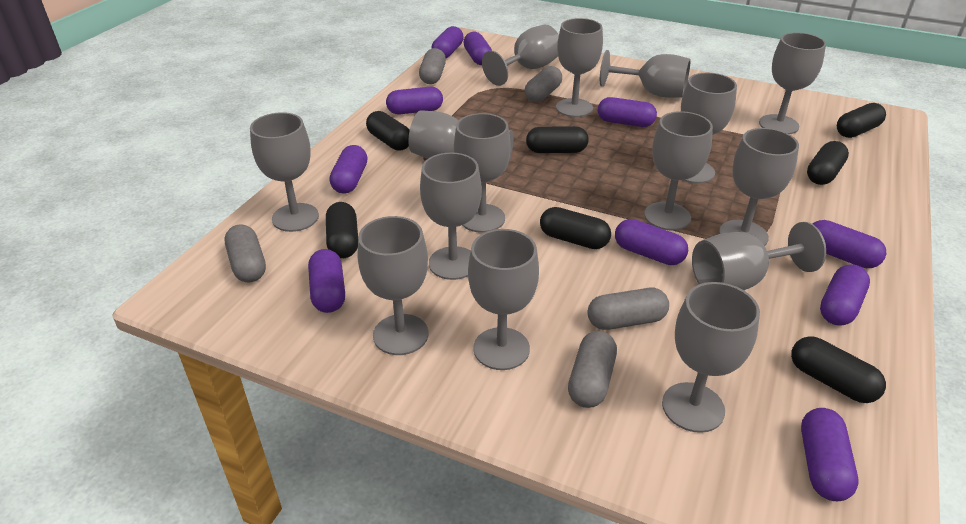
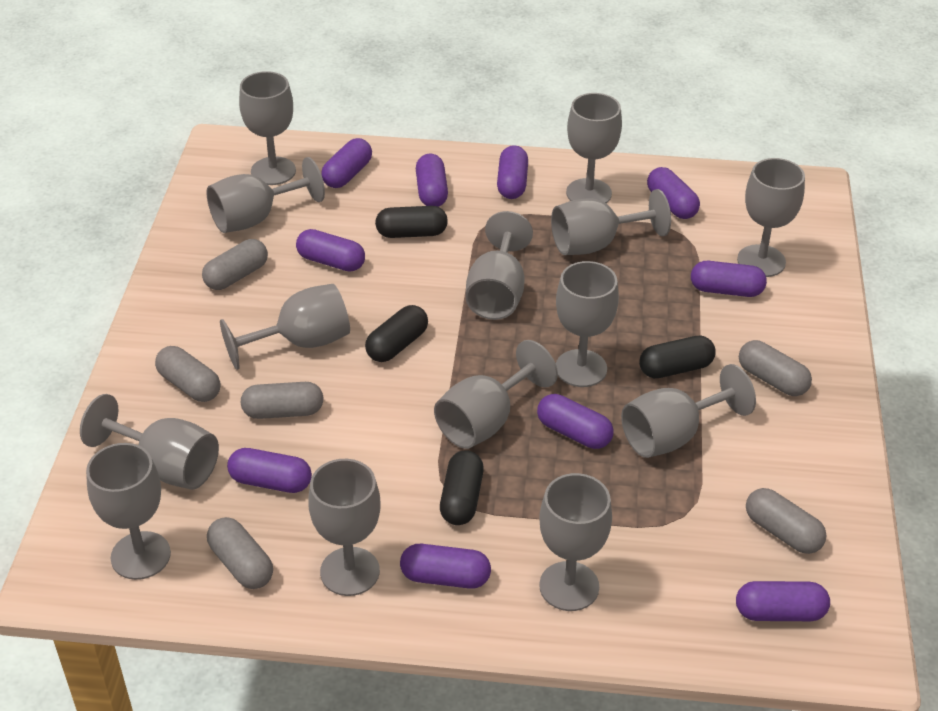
black capsule: [326,202,358,258] [366,111,410,151] [526,126,589,153] [540,207,611,249] [791,336,886,403] [807,141,849,185] [837,103,886,138] = 7 -> [365,305,428,362] [375,206,448,238] [440,450,484,525] [639,335,716,378] = 4
grey capsule: [225,224,266,283] [419,48,446,84] [525,66,562,102] [568,331,617,408] [587,288,669,330] = 5 -> [155,346,220,402] [202,239,268,290] [207,517,273,589] [241,382,324,419] [739,340,812,396] [746,488,827,554] = 6
grey goblet: [250,112,319,232] [358,216,429,355] [408,110,514,173] [420,152,482,280] [454,113,510,233] [468,229,539,370] [482,25,559,86] [556,18,603,117] [600,50,691,98] [644,111,713,231] [662,282,760,433] [681,72,737,184] [692,222,826,290] [719,128,799,246] [759,32,826,134] = 15 -> [80,394,219,490] [86,443,171,580] [207,157,325,233] [220,284,350,370] [239,71,296,185] [308,459,381,596] [434,340,558,449] [465,211,533,320] [539,473,612,611] [551,189,671,255] [556,261,619,387] [566,93,622,203] [621,364,756,458] [737,158,805,277] = 14

